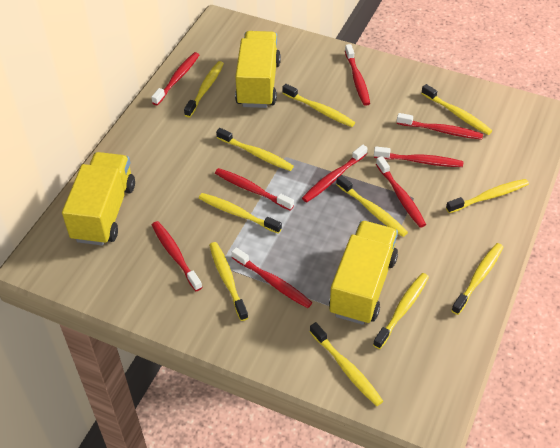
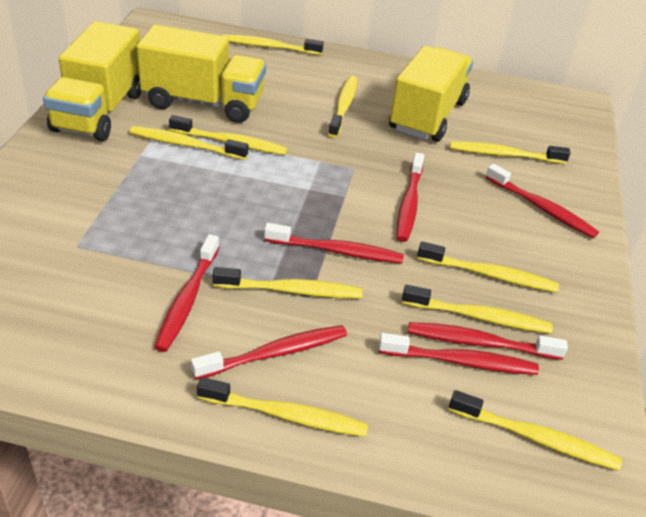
red toothbrush: [151,52,199,105] [152,221,203,291] [215,168,294,211] [232,248,312,308] [302,145,368,202] [345,44,370,106] [374,147,463,167] [376,156,426,228] [397,113,483,140] = 9 -> [154,234,219,352] [191,325,347,380] [264,223,404,263] [379,333,539,375] [396,153,424,242] [408,322,568,360] [486,164,599,238] = 7
yellow toothbrush: [184,61,224,117] [199,193,282,234] [209,242,248,321] [216,128,294,171] [282,84,355,127] [310,322,383,406] [336,175,408,237] [373,273,429,349] [421,84,492,135] [446,179,529,213] [451,243,503,315] = 11 -> [130,126,248,160] [169,115,287,155] [197,377,369,437] [213,267,363,298] [223,35,324,55] [328,76,357,138] [402,285,553,334] [417,241,559,293] [449,390,622,471] [450,141,571,164] = 10

